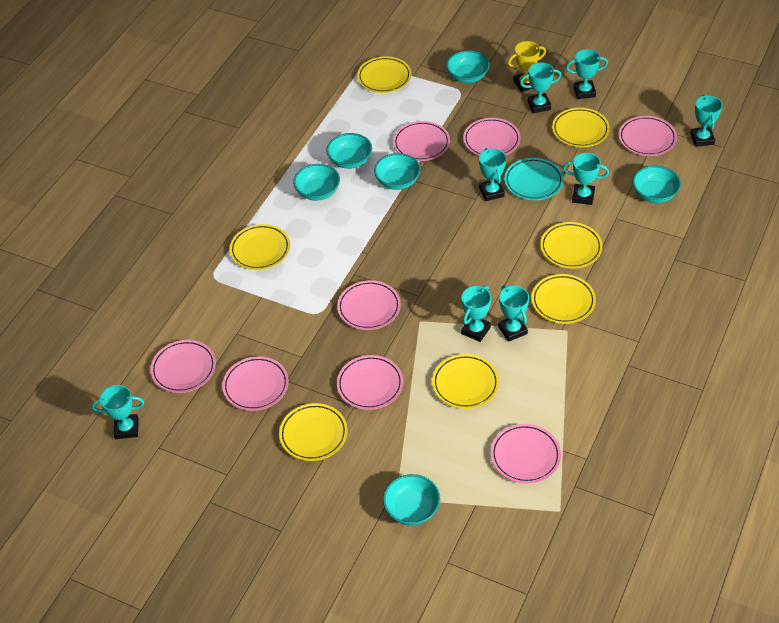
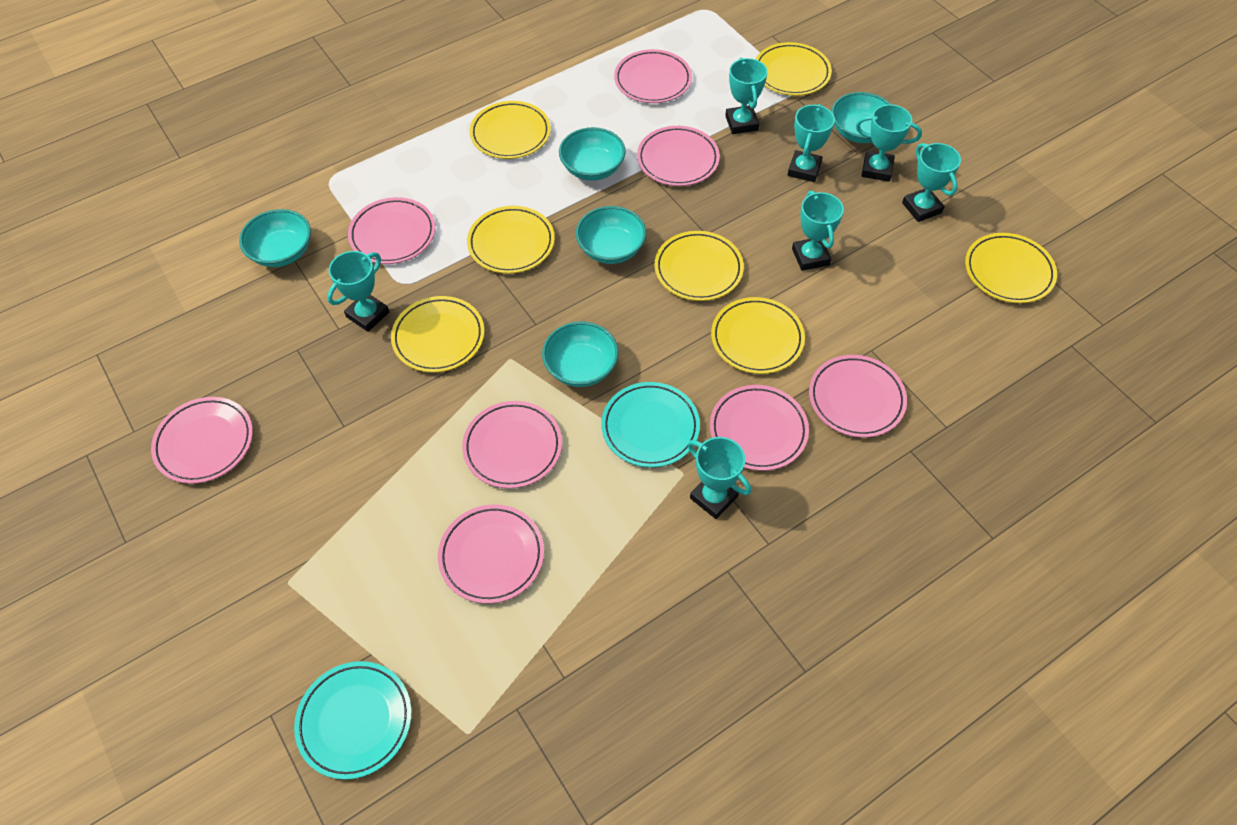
turquoise bowl: [293,164,340,201] [326,133,372,169] [374,153,421,190] [383,474,440,526] [446,50,490,83] [633,166,681,203] = 6 -> [239,209,311,267] [542,322,619,387] [559,127,626,181] [576,206,646,264] [831,92,891,143] = 5
turquoise plate: [504,158,564,200] = 1 -> [294,661,412,780] [601,382,700,468] = 2
turquoise trophy: [92,385,144,439] [461,286,491,342] [479,148,506,201] [498,285,529,342] [520,62,562,113] [563,153,609,205] [566,49,608,99] [690,95,723,147] = 8 -> [327,251,389,332] [688,437,751,519] [725,57,768,134] [788,104,835,182] [792,191,844,271] [856,104,922,182] [902,143,961,222] = 7
yellow trophy: [508,41,546,92] = 1 -> none = 0

